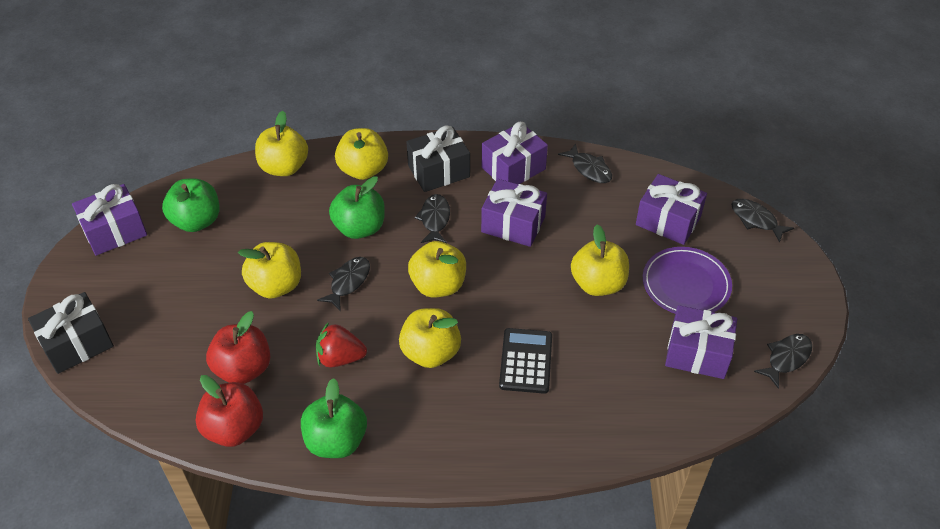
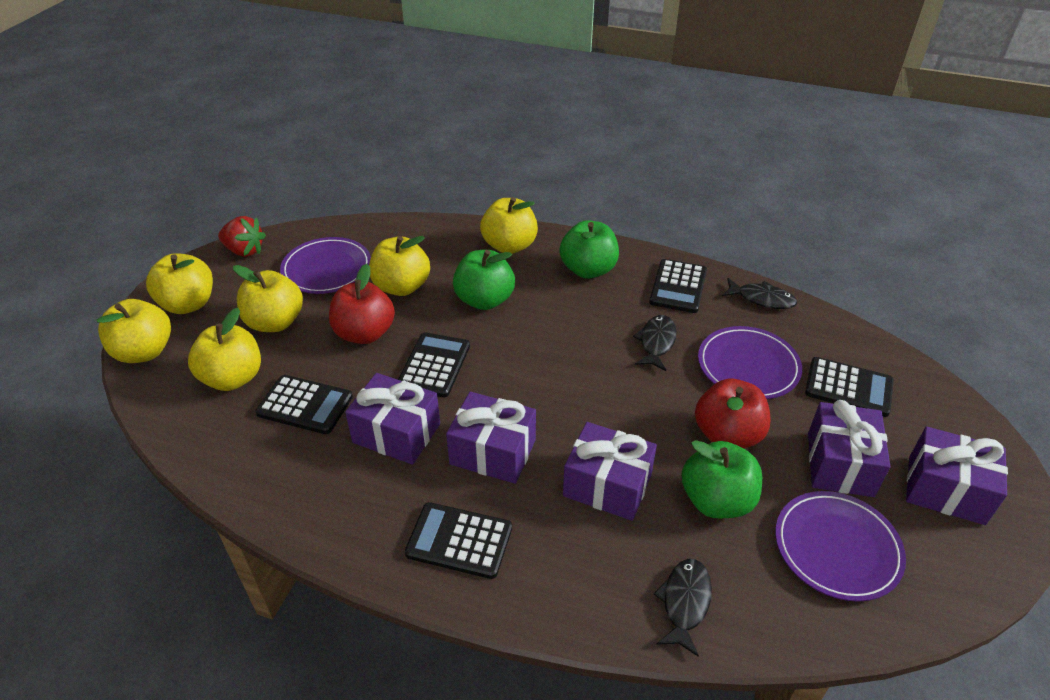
black calculator: [499,328,552,394] = 1 -> [255,375,353,434] [398,332,470,397] [405,502,512,579] [649,259,707,313] [805,357,894,417] = 5
black fish: [317,257,370,310] [415,194,450,243] [558,143,612,183] [731,199,794,243] [754,334,812,389] = 5 -> [633,315,677,371] [654,559,712,657] [722,278,797,309] = 3
black gift: [28,292,114,374] [406,125,470,192] = 2 -> none = 0
purple plate: [643,247,732,314] = 1 -> [280,237,371,294] [698,326,802,399] [775,491,906,602] = 3

